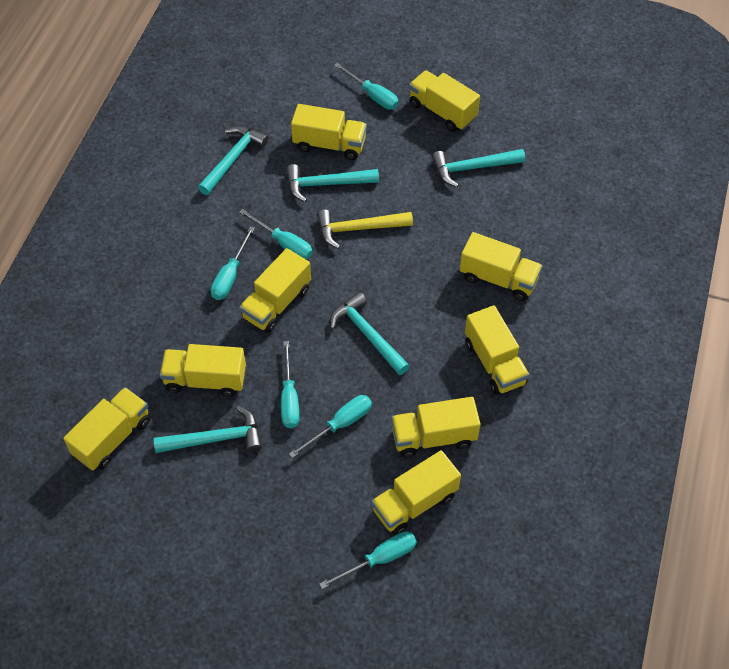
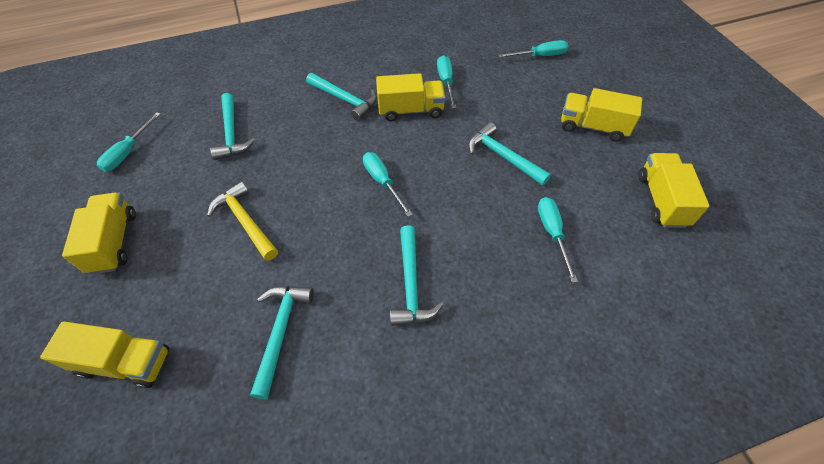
turquoise screwdriver: [211,226,255,300] [239,209,313,259] [281,341,300,428] [289,395,372,458] [319,531,417,589] [334,63,399,110] = 6 -> [97,112,161,172] [363,152,413,217] [437,56,457,109] [498,40,568,58] [538,197,578,283] = 5
yellow truck: [63,387,150,471] [160,344,246,397] [240,248,311,333] [291,104,367,160] [371,450,461,535] [391,397,480,458] [409,70,480,132] [460,232,542,301] [465,305,529,395] = 9 -> [40,321,169,388] [62,193,136,274] [376,73,446,121] [561,88,642,142] [638,153,710,228] = 5

